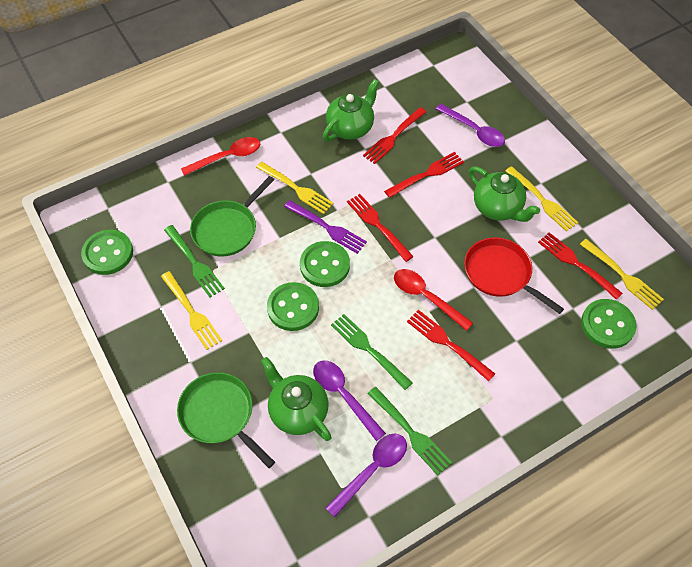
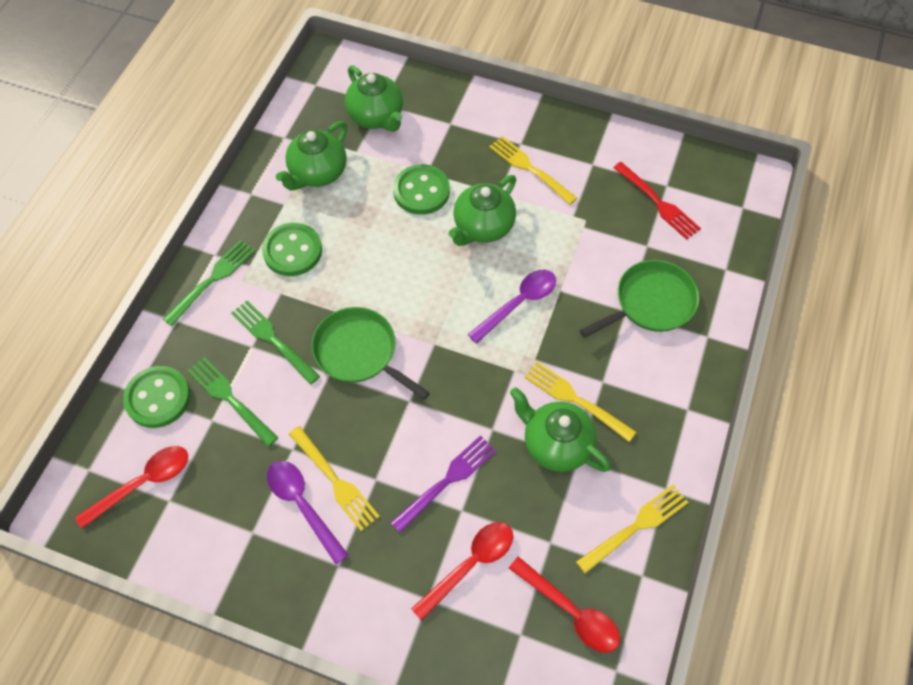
green button: [81,230,133,275] [267,282,319,331] [300,241,350,287] [581,299,636,349] = 4 -> [123,366,190,428] [262,223,322,276] [393,164,450,215] = 3
green teapot: [261,357,332,441] [323,79,379,142] [469,167,540,222] = 3 -> [276,121,347,190] [345,65,403,132] [449,175,516,246] [510,387,610,472] = 4
purple spoon: [313,360,386,441] [326,434,407,517] [436,104,505,147] = 3 -> [267,461,349,565] [468,270,556,343] = 2
red fork: [347,194,414,262] [363,107,426,164] [384,152,464,198] [407,310,495,381] [538,233,623,300] = 5 -> [613,162,701,240] = 1
red pan: [464,238,564,314] = 1 -> none = 0
red spoon: [181,137,260,176] [394,269,473,331] = 2 -> [75,446,188,529] [411,522,513,621] [509,556,620,653] = 3

